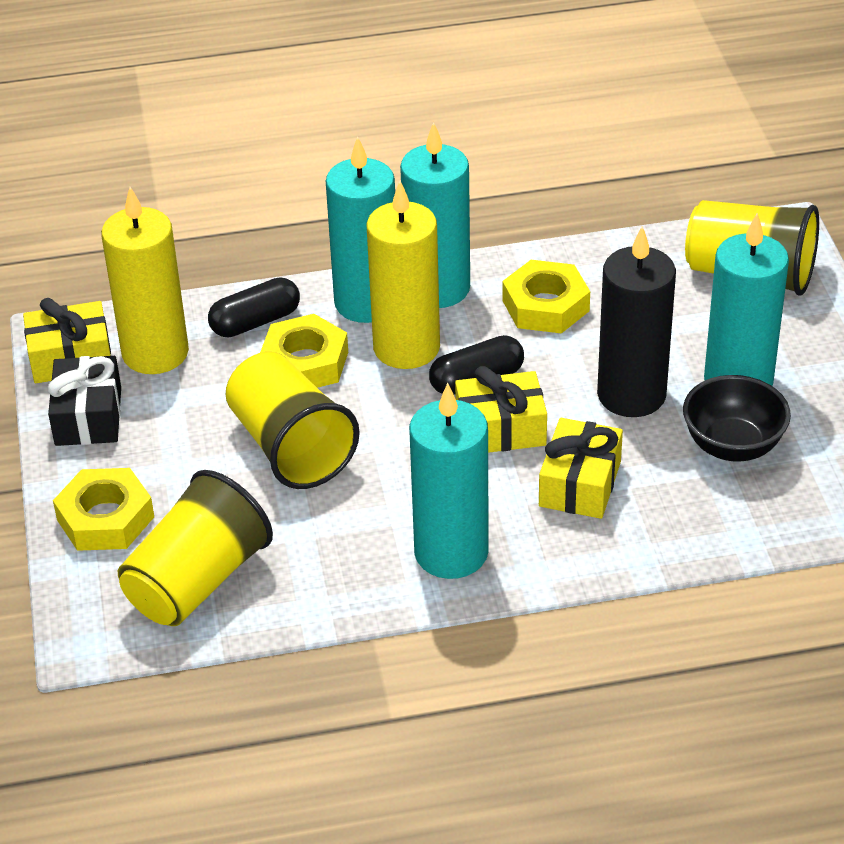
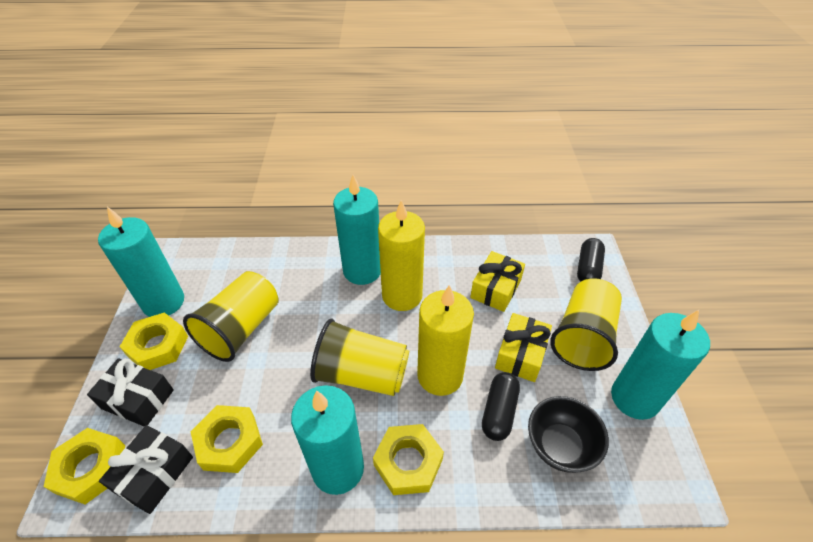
black candle: [597,226,676,417] = 1 -> none = 0
black gift: [47,356,121,446] = 1 -> [87,358,174,427] [99,425,193,514] = 2
yellow gift: [23,298,111,383] [455,366,547,453] [539,418,623,519] = 3 -> [470,251,525,312] [495,313,552,382] = 2
yellow nut: [53,468,154,551] [260,314,348,388] [502,260,590,334] = 3 -> [44,428,125,504] [120,312,188,370] [191,405,263,473] [373,424,444,495] = 4

